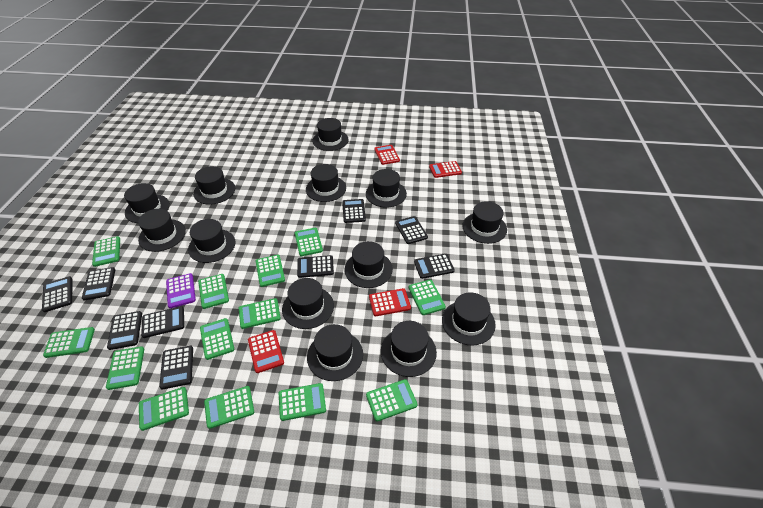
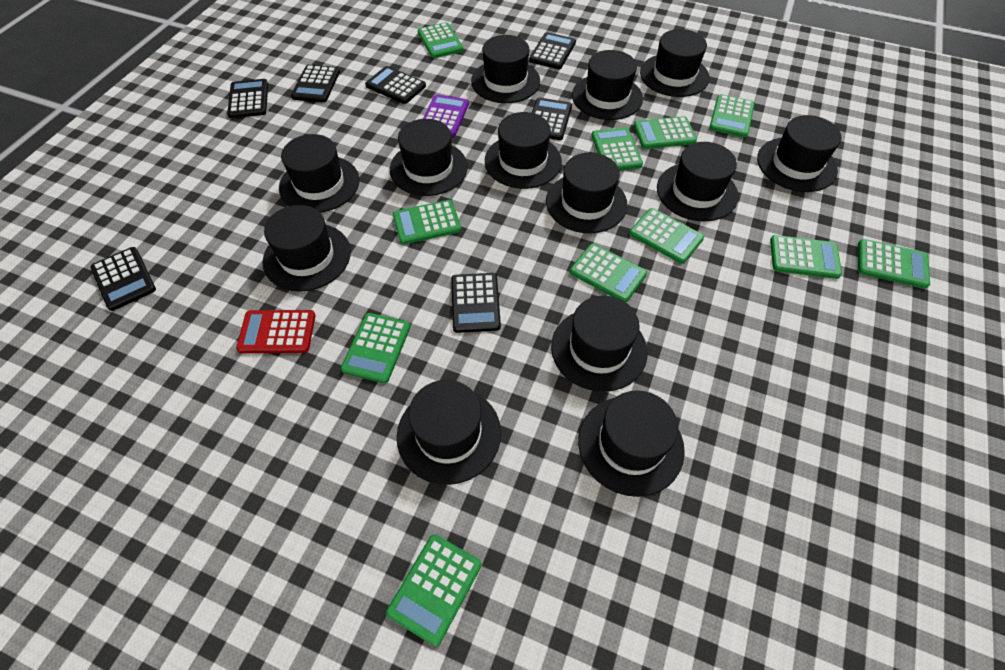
black calculator: [42,276,72,312] [82,267,116,300] [107,311,142,350] [141,306,184,338] [159,346,193,390] [297,255,334,278] [342,199,366,223] [395,216,428,244] [414,254,455,279] = 9 -> [90,247,156,311] [227,79,268,118] [291,65,340,102] [365,66,426,104] [451,273,501,333] [529,32,576,69] [532,98,572,140] = 7
green calculator: [43,327,95,358] [92,236,120,267] [106,346,144,390] [139,387,189,431] [198,274,229,309] [200,318,234,360] [204,386,254,429] [239,298,281,329] [256,255,285,287] [279,383,326,421] [295,228,323,256] [366,379,418,421] [409,280,446,315] = 13 -> [341,313,411,383] [386,534,482,646] [393,200,461,245] [418,22,464,58] [570,243,647,302] [592,127,643,171] [629,208,704,264] [634,116,697,149] [709,94,755,138] [770,235,842,279] [858,239,930,289] = 11
red calculator: [248,330,284,373] [369,288,411,316] [374,145,400,165] [429,161,462,178] = 4 -> [236,310,316,353] = 1

